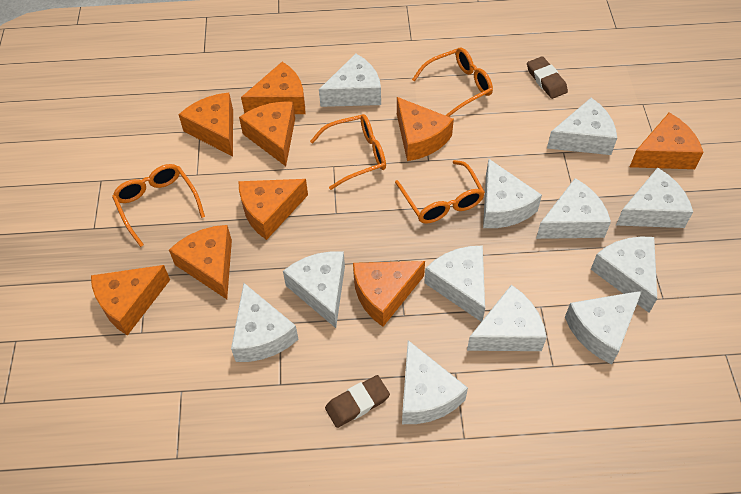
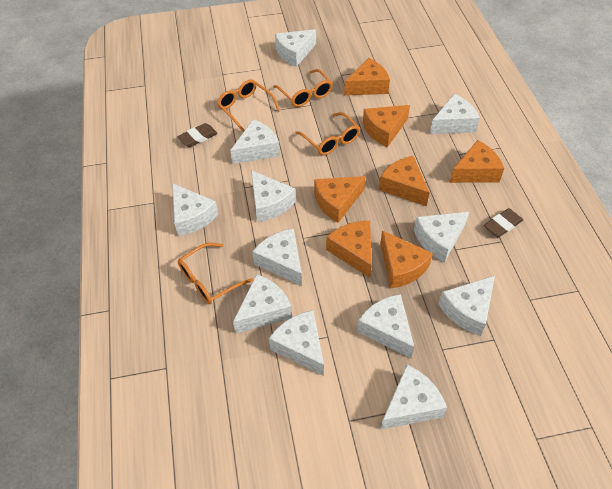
orange cheese: [91,265,170,336] [169,225,232,299] [178,93,233,156] [238,179,308,240] [239,102,295,166] [241,62,306,114] [353,261,425,327] [397,97,454,161] [630,112,704,169] = 9 -> [314,176,366,223] [326,221,372,278] [344,58,390,95] [363,105,410,147] [379,156,430,206] [380,230,433,289] [450,140,504,183] = 7

